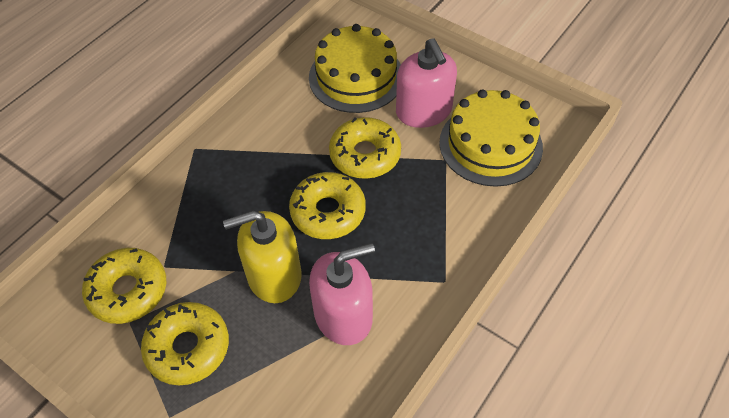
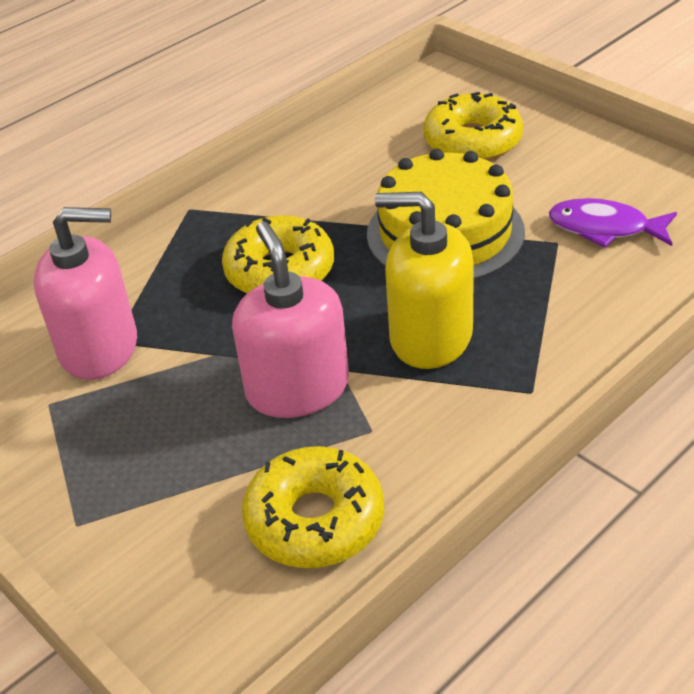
purple fish: none = 0 -> [549,198,677,247] = 1
yellow cake: [309,24,401,113] [439,89,543,187] = 2 -> [367,149,525,280] = 1
yellow donut: [82,248,166,324] [141,302,229,385] [289,172,366,239] [329,117,401,179] = 4 -> [222,215,334,293] [242,446,384,568] [423,92,523,161] = 3

